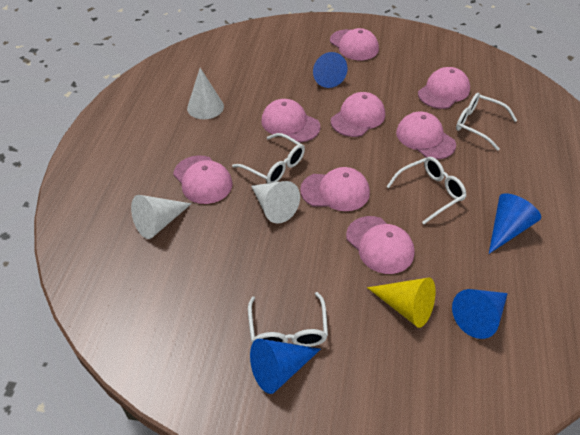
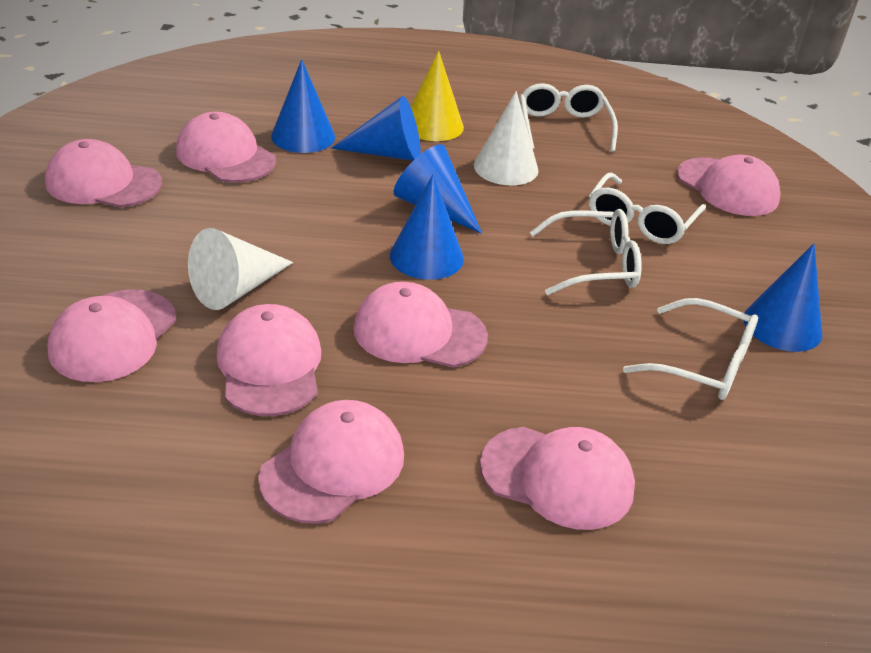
blue cone: [250,339,321,394] [313,52,347,88] [452,289,508,339] [489,193,541,254] = 4 -> [271,59,335,153] [331,96,421,161] [390,174,464,280] [394,144,482,234] [743,243,823,352] = 5
white cone: [131,195,192,239] [187,68,224,119] [251,181,300,224] = 3 -> [188,228,293,310] [474,91,539,185] = 2

